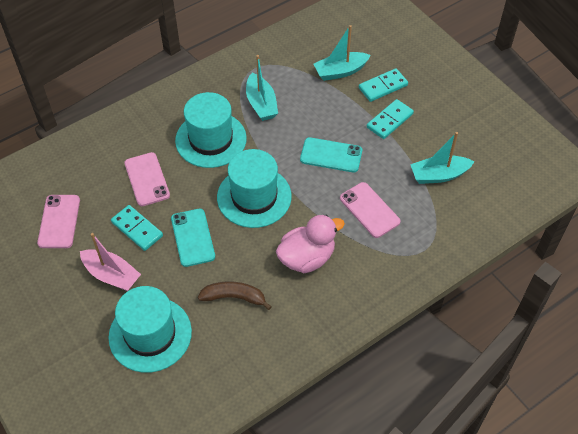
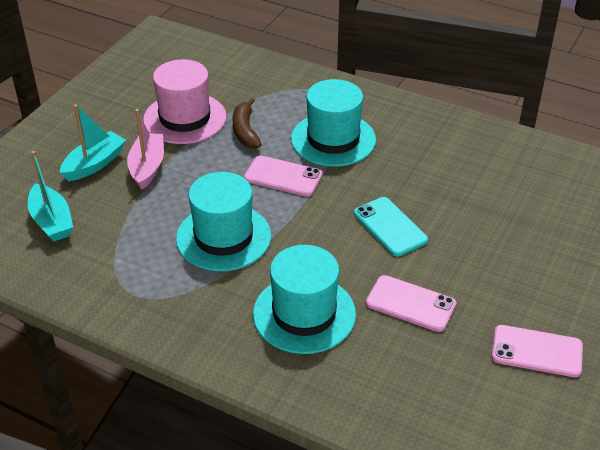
pink duck: [276,215,345,273] = 1 -> none = 0
pink hat: none = 0 -> [143,59,227,144] = 1
turquoise boat: [246,55,278,121] [314,25,370,81] [410,132,474,184] = 3 -> [28,151,73,241] [60,104,126,181] = 2
turquoise domino: [111,205,163,251] [359,68,408,102] [367,99,414,139] = 3 -> none = 0
turquoise phone: [171,209,215,267] [300,137,362,172] = 2 -> [354,197,428,256] = 1

